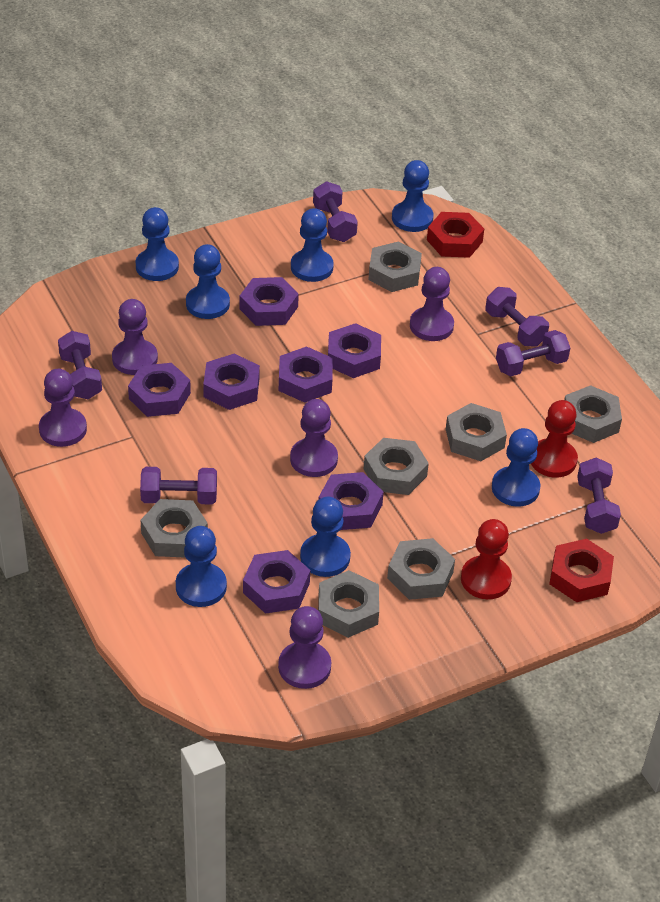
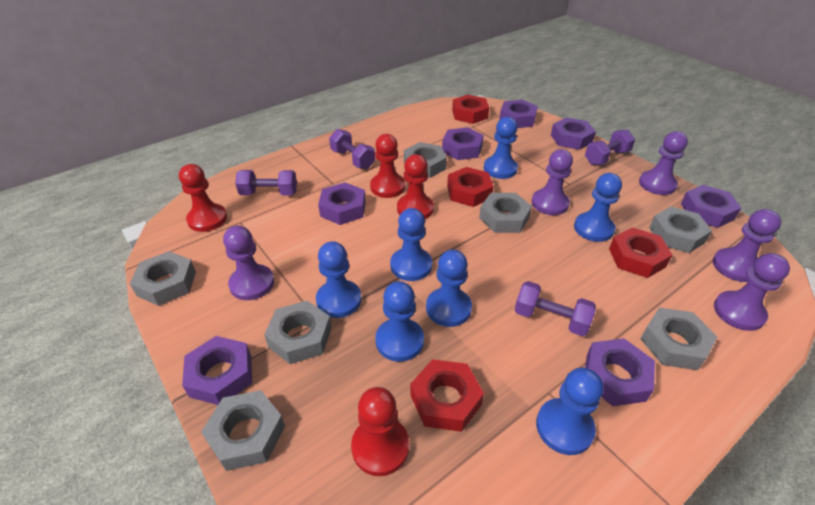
purple dumbbell: [58,331,102,399] [140,467,217,505] [313,181,358,242] [485,287,549,347] [496,330,570,376] [577,458,621,534] = 6 -> [235,170,297,196] [329,129,375,169] [515,281,596,336] [585,129,636,165] = 4
red nut: [427,212,484,258] [549,539,614,602] = 2 -> [410,359,484,432] [447,167,494,207] [452,95,489,124] [609,227,672,278] = 4
red pawn: [461,519,512,599] [531,400,578,478] = 2 -> [179,164,227,232] [351,387,409,476] [370,134,405,198] [397,154,434,219] = 4

